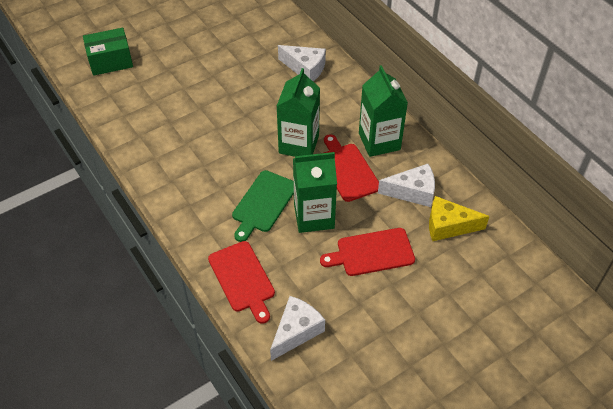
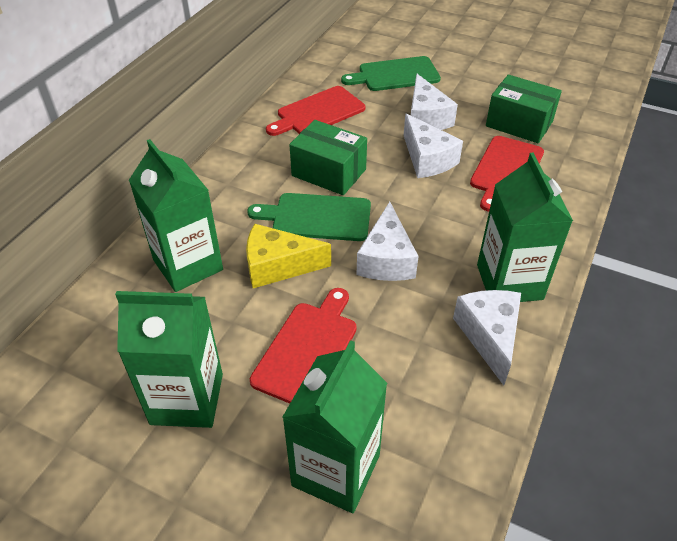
green box: [83,28,133,76] = 1 -> [289,120,367,195] [486,75,562,143] = 2
green carton: [276,68,320,157] [293,152,337,233] [359,65,408,157] = 3 -> [115,291,223,428] [129,139,223,292] [282,340,387,513] [477,153,573,302] = 4
green cutting board: [232,170,294,242] = 1 -> [247,193,371,241] [341,56,441,91] = 2
white cheese: [270,296,325,361] [278,45,326,81] [378,164,435,207] = 3 -> [356,202,419,281] [404,113,463,178] [411,74,458,130] [453,290,521,385] = 4

